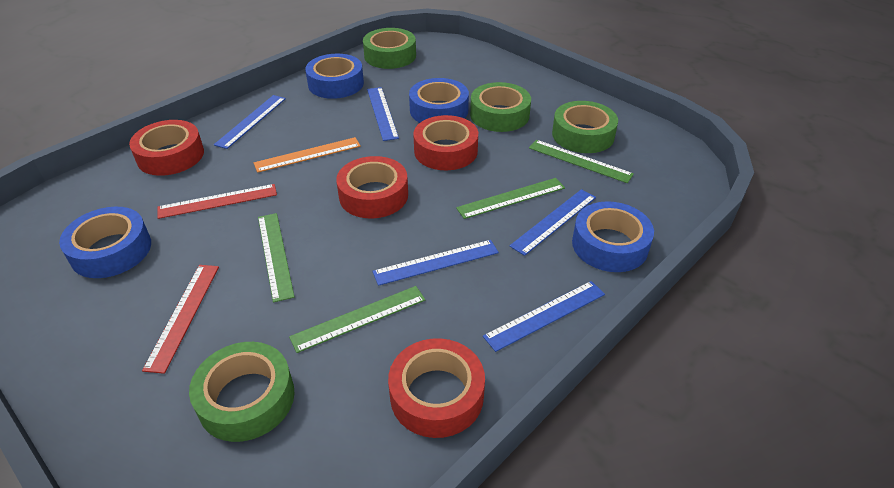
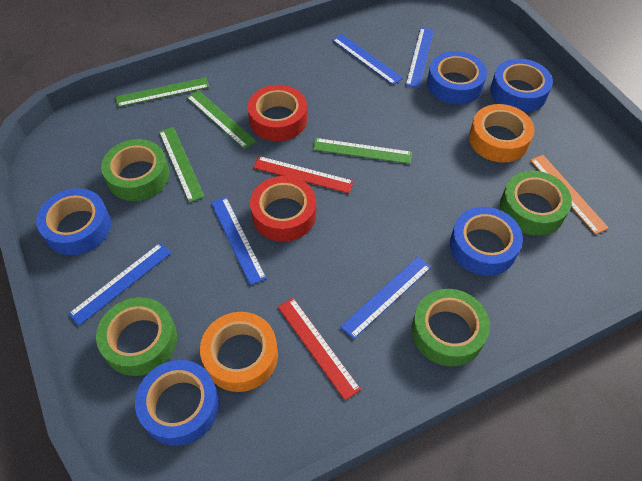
blue tape: [59,207,151,278] [305,54,364,99] [409,78,469,123] [572,201,654,272] = 4 -> [36,188,111,255] [135,360,219,446] [427,51,487,105] [450,207,523,276] [490,59,553,113] = 5
orange tape: none = 0 -> [200,312,278,392] [469,104,534,163] = 2
red tape: [129,120,204,176] [336,156,408,219] [388,338,485,438] [413,115,478,170] = 4 -> [248,85,307,141] [250,176,316,242] = 2

